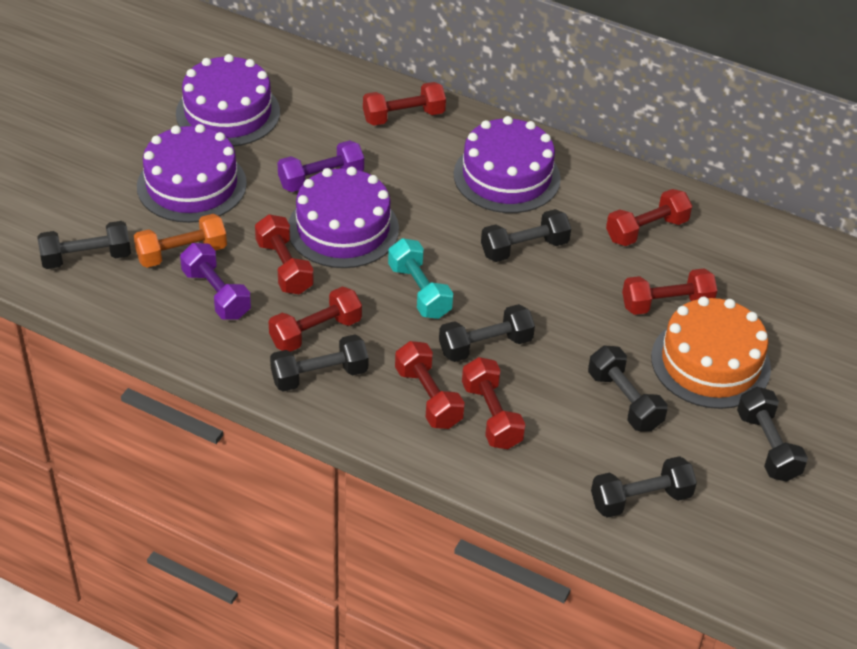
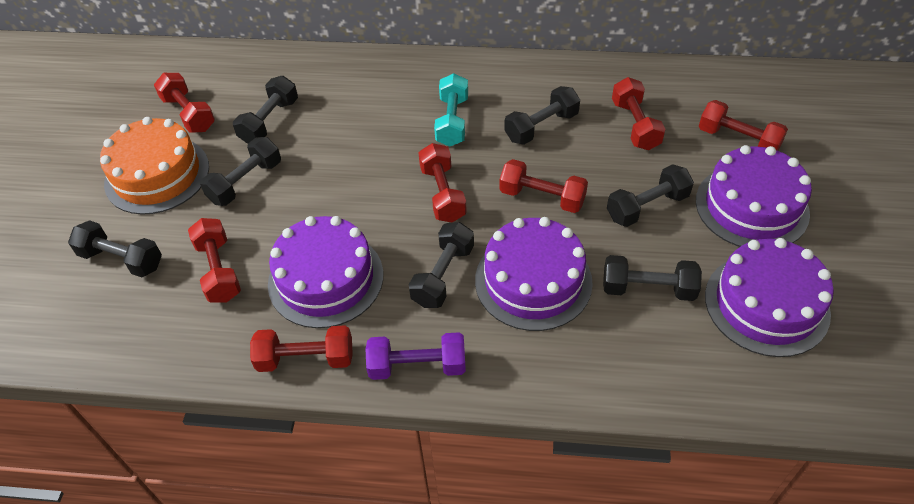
orange dumbbell: [134,214,227,268] = 1 -> none = 0
purple dumbbell: [180,243,251,320] [278,140,364,192] = 2 -> [366,332,466,380] = 1

